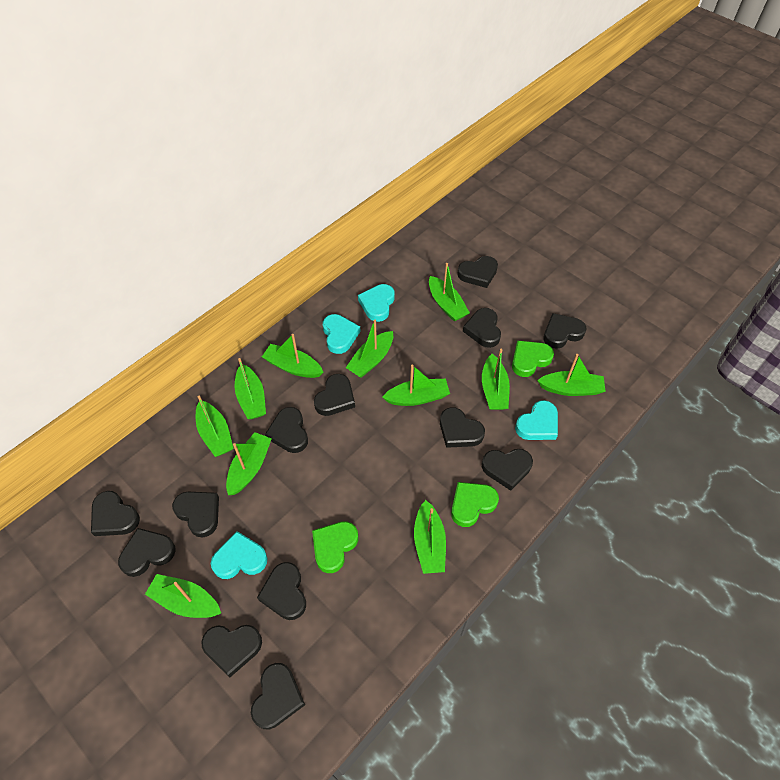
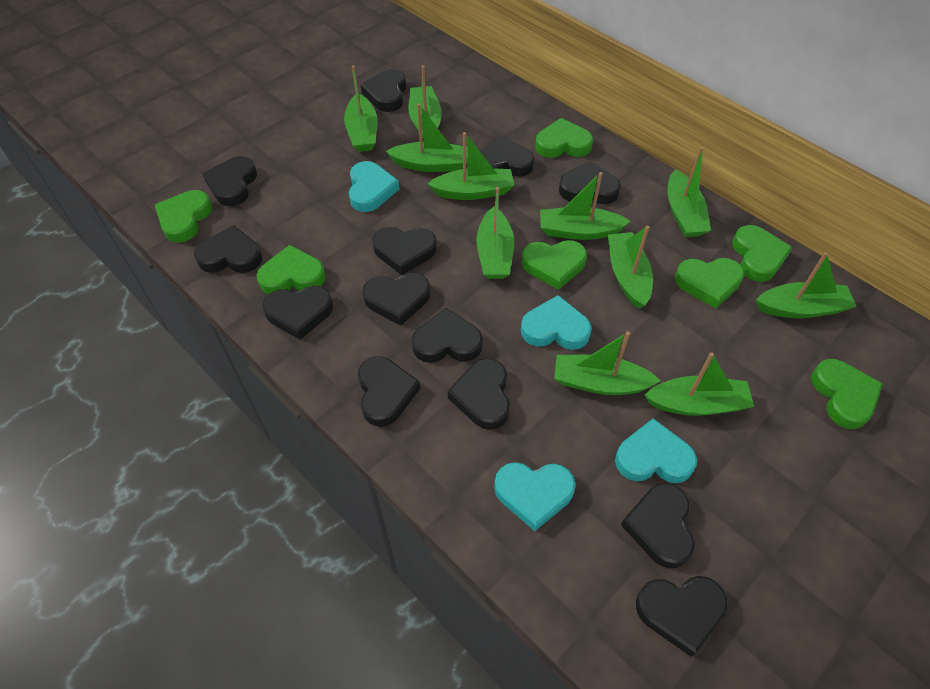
green heart: [312,521,358,573] [451,482,499,527] [512,340,554,377] = 3 -> [155,190,213,243] [257,245,326,294] [521,240,587,290] [535,118,593,158] [675,258,744,308] [732,225,793,282] [811,359,883,429] = 7

